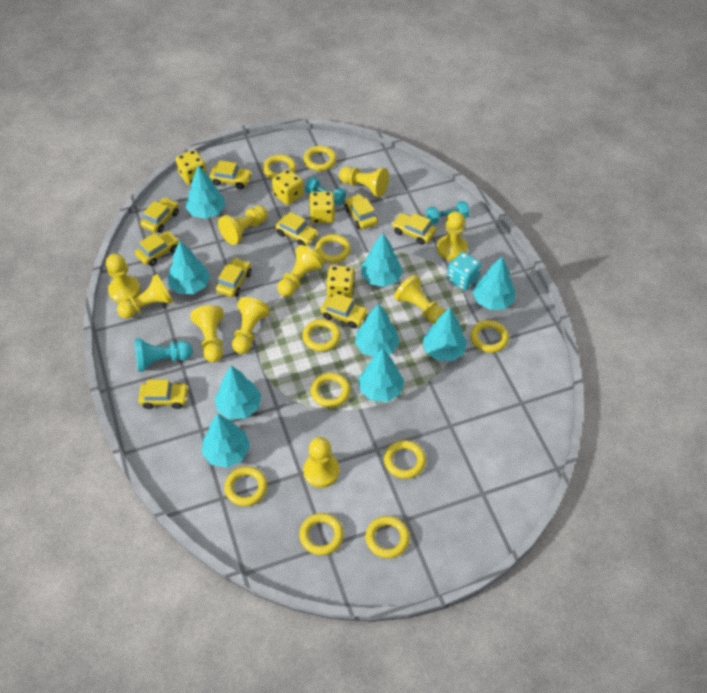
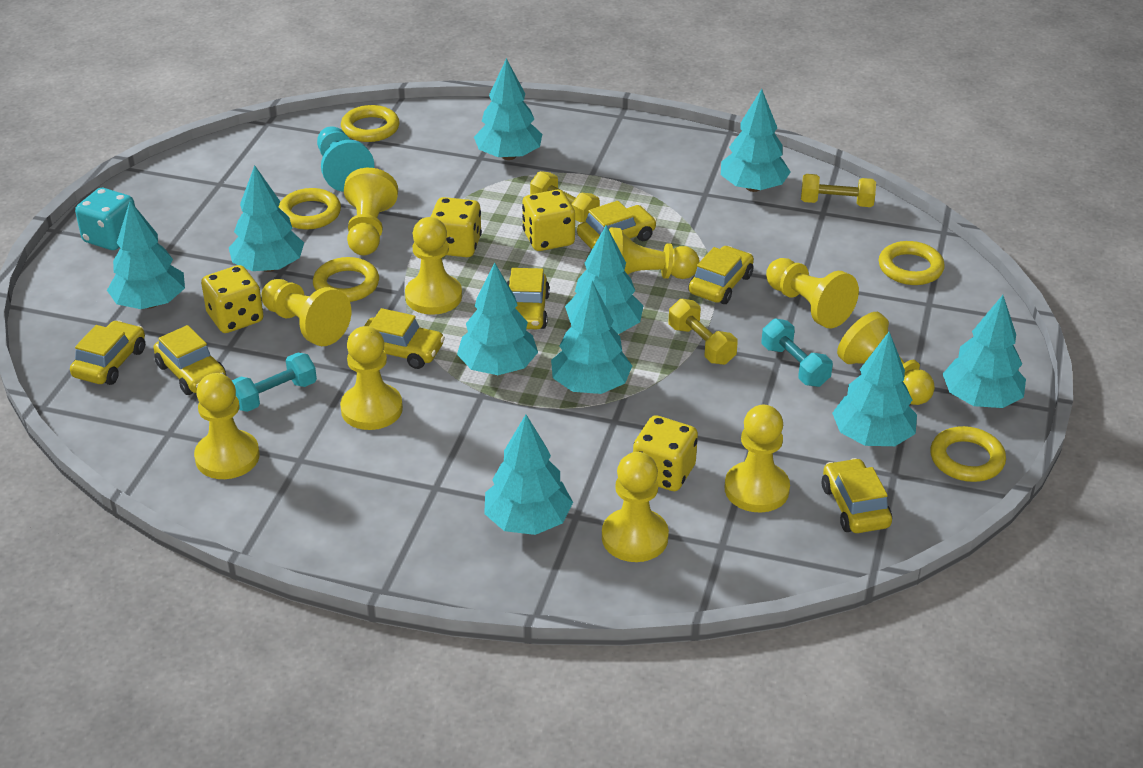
turquoise tree: [168,241,210,294] [185,165,226,219] [202,414,250,468] [215,366,261,419] [355,303,400,357] [358,348,404,402] [361,233,403,287] [422,308,467,361] [473,257,515,310] = 9 -> [107,201,185,309] [229,165,304,272] [457,263,538,375] [474,58,542,160] [484,414,573,535] [551,281,632,394] [565,225,644,334] [721,89,791,192] [832,332,917,446] [943,295,1026,408] = 10
yellow car: [135,231,179,266] [138,380,189,409] [140,197,179,233] [209,160,252,189] [216,258,252,297] [275,212,319,246] [320,293,368,329] [345,194,378,229] [392,213,436,245] = 9 -> [70,320,145,385] [154,325,226,395] [364,308,445,369] [507,268,550,329] [577,201,657,249] [689,246,754,304] [822,458,892,533] = 7
yellow dumbbell: none = 0 -> [530,171,600,223] [669,299,738,365] [801,174,876,207] = 3
yellow ring: [224,466,267,506] [263,155,296,179] [299,513,344,555] [303,319,341,352] [304,146,337,171] [311,372,351,408] [315,234,351,263] [366,516,410,558] [384,440,426,479] [470,320,509,353] = 10 -> [279,188,341,229] [313,257,379,302] [341,105,399,142] [879,241,945,285] [930,426,1006,482] = 5

